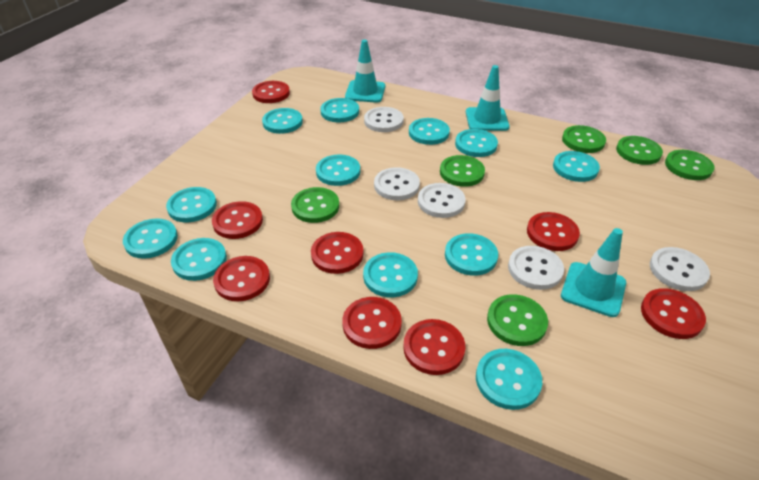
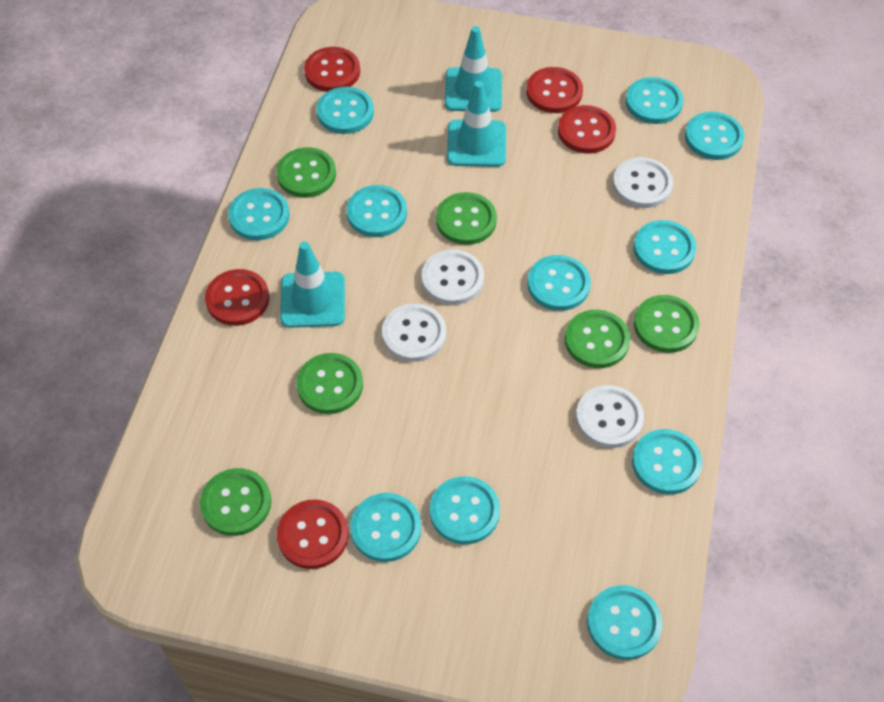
red button: [212,201,263,239] [213,256,270,301] [252,81,290,103] [311,232,364,274] [342,297,402,349] [403,319,465,375] [527,212,580,251] [641,288,706,339] = 8 -> [205,269,269,326] [277,499,349,569] [304,47,360,92] [526,67,583,113] [558,105,616,153] = 5
turquoise button: [123,218,178,259] [166,187,217,222] [171,238,227,281] [262,108,303,134] [316,154,360,186] [320,98,359,122] [363,252,418,297] [409,118,450,145] [445,233,498,276] [455,129,498,157] [476,349,542,410] [553,151,600,182] = 12 -> [228,188,290,240] [317,87,374,134] [346,185,407,237] [350,493,421,562] [430,476,500,544] [527,255,591,311] [587,585,663,660] [626,77,683,124] [632,429,702,494] [634,220,696,274] [685,111,744,160] = 11
white button: [364,107,404,132] [374,167,420,200] [418,183,466,218] [508,246,564,290] [650,247,710,291] = 5 -> [382,303,446,362] [421,249,484,305] [576,385,644,448] [613,157,673,208] = 4

